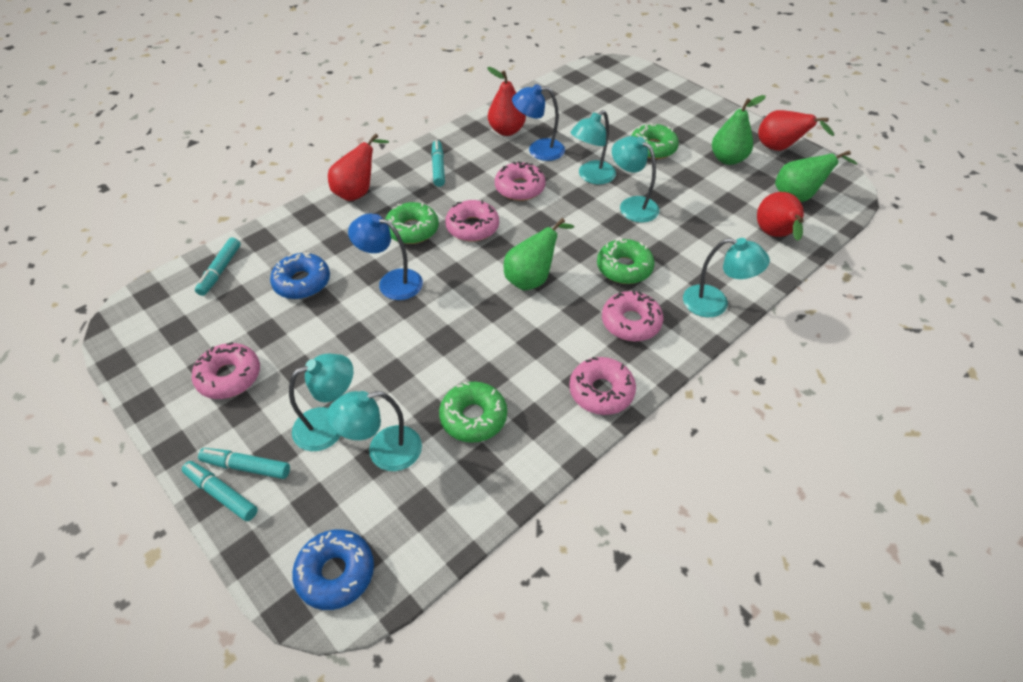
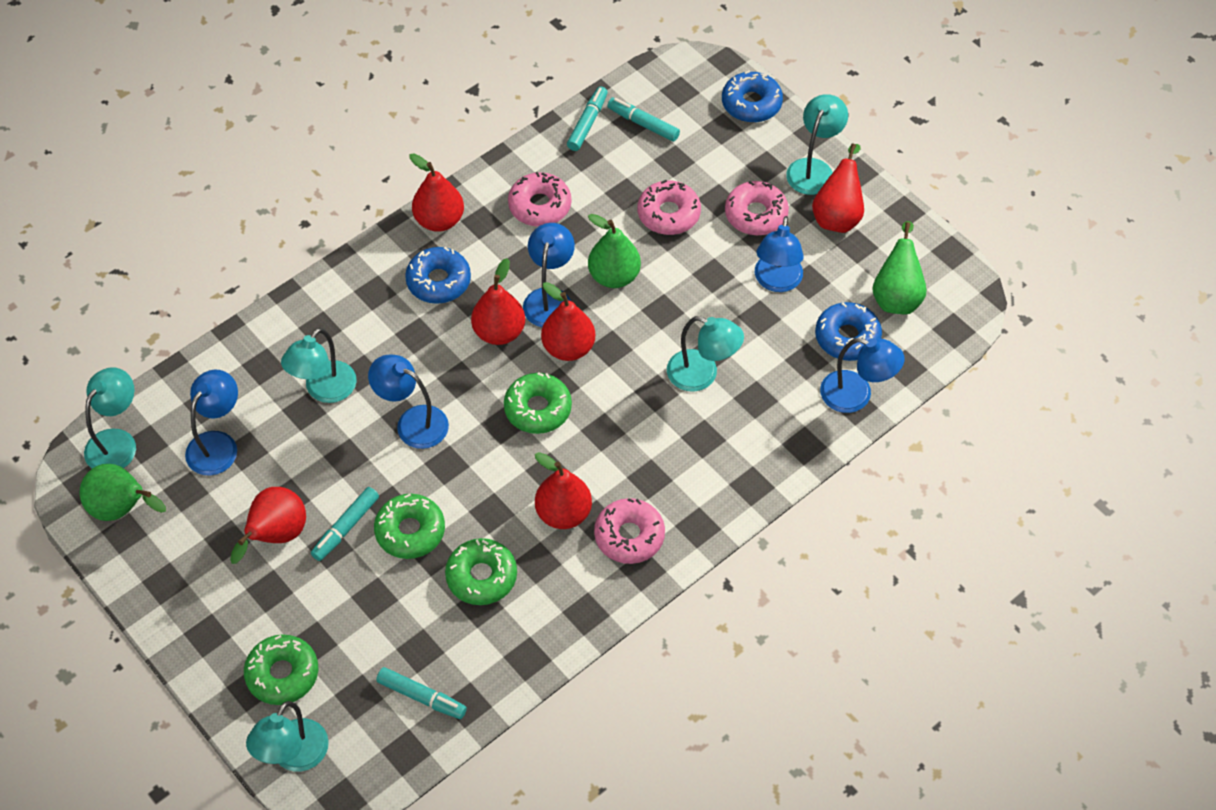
blue donut: [270,252,330,299] [292,530,374,610] = 2 -> [405,247,471,304] [722,71,783,123] [815,302,882,361] = 3
blue lamp: [348,214,423,300] [512,84,565,161] = 2 -> [185,370,238,476] [368,354,449,449] [523,223,575,327] [755,216,804,292] [820,338,905,413] = 5
pink donut: [192,342,260,399] [445,200,499,242] [495,161,546,201] [569,357,636,415] [602,290,663,341] = 5 -> [508,172,571,227] [594,498,665,564] [638,180,701,235] [725,181,789,235] = 4
red pear: [328,133,389,201] [487,67,526,136] [757,192,804,241] [758,110,834,151] = 4 -> [230,487,306,564] [410,153,464,232] [471,258,525,345] [535,452,592,529] [541,282,595,361] [812,144,864,233] = 6

